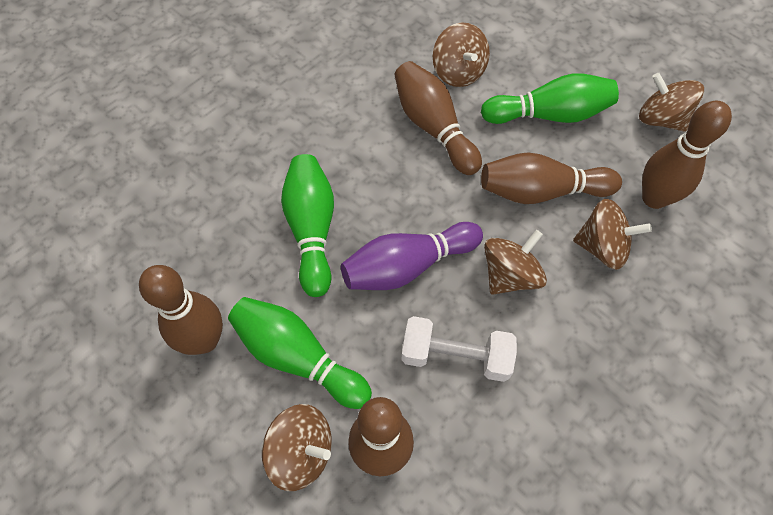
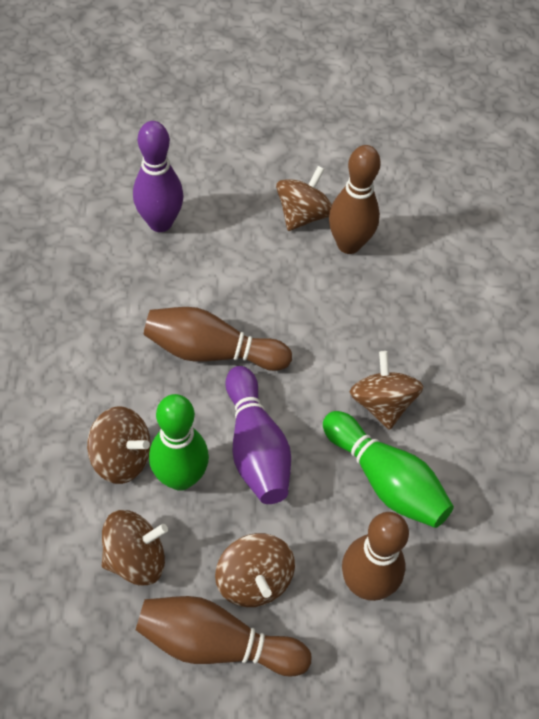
brown bowling pin: [139,265,223,355] [348,397,414,476] [394,61,482,175] [481,152,622,204] [642,101,732,209] = 5 -> [136,596,312,677] [144,307,292,371] [329,145,381,254] [342,512,409,601] = 4
green bowling pin: [228,297,372,409] [281,154,334,297] [481,73,619,124] = 3 -> [149,394,209,491] [323,411,454,528] = 2
purple bowling pin: [341,222,483,290] = 1 -> [133,121,184,232] [225,366,291,504] = 2
white dumbbell: [401,316,517,382] = 1 -> none = 0

